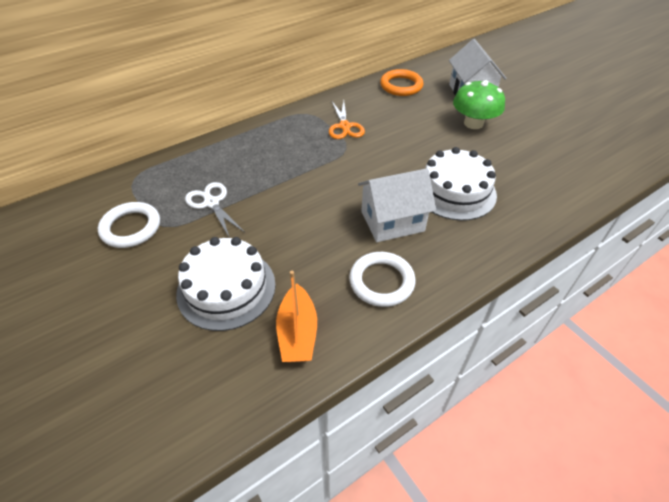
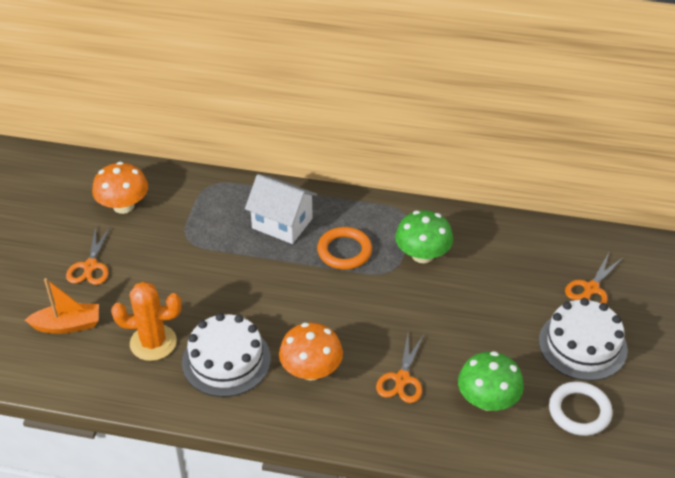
green mushroom: [453,80,505,129] = 1 -> [395,210,453,263] [458,351,524,411] = 2
orange cactus: none = 0 -> [111,281,181,361] = 1
orange mushroom: none = 0 -> [92,162,148,214] [279,323,343,380] = 2
orange scissors: [329,101,365,139] = 1 -> [66,227,110,285] [376,334,424,403] [565,251,624,304] = 3
white house: [358,168,436,242] [449,39,507,96] = 2 -> [245,174,317,244] = 1
white ring: [98,202,160,248] [349,252,416,307] = 2 -> [549,381,613,436] = 1
white scissors: [185,182,244,237] = 1 -> none = 0

